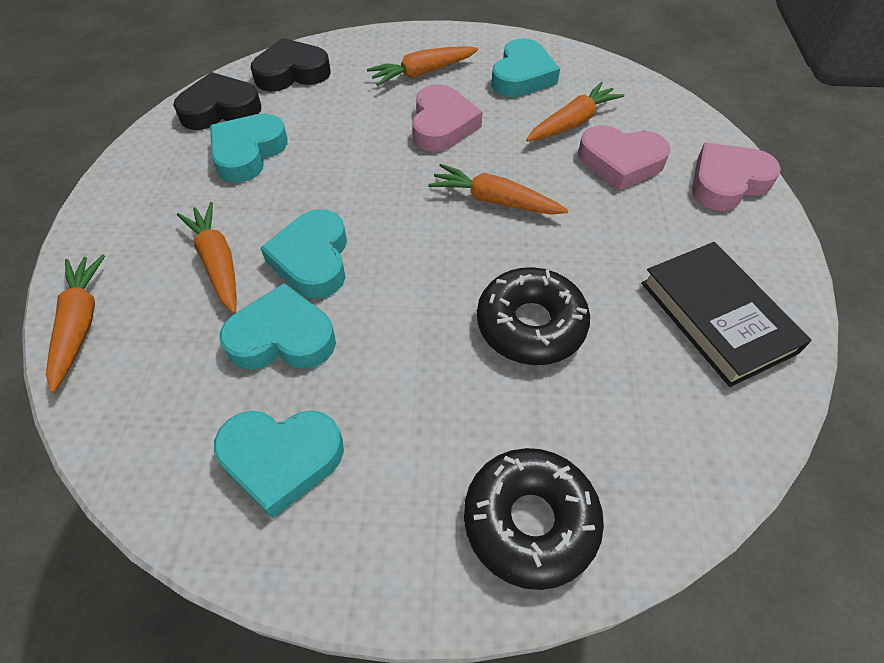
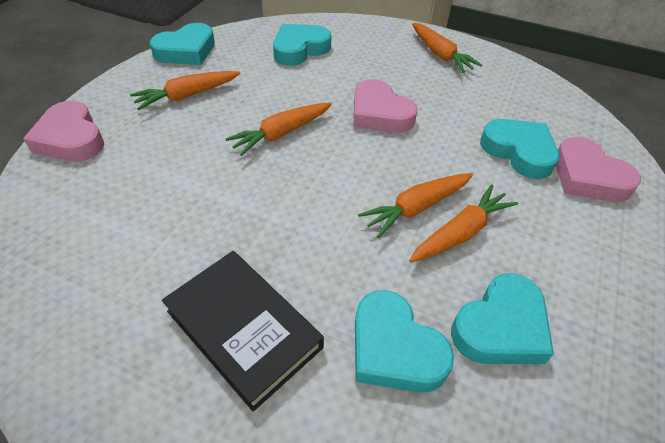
black donut: [464,448,604,590] [477,267,590,365] = 2 -> none = 0
black heart: [173,72,261,130] [251,38,331,91] = 2 -> none = 0

